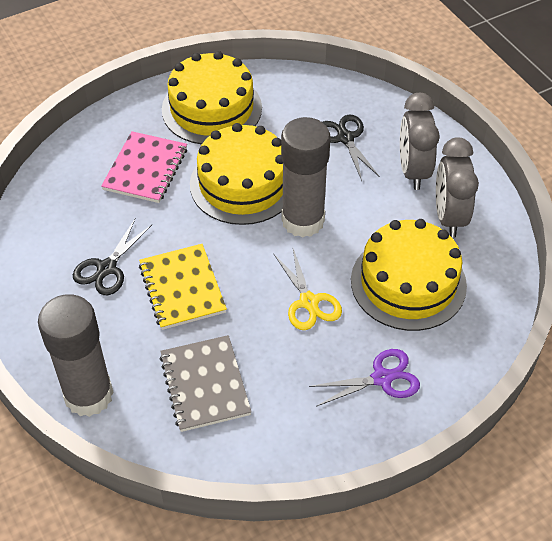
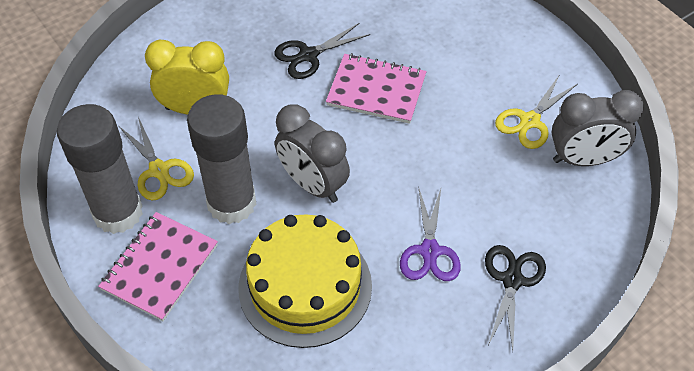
grey notebook: [160,335,252,432] = 1 -> none = 0
pink notebook: [101,131,187,203] = 1 -> [98,212,218,321] [326,53,427,124] = 2
yellow cake: [162,51,262,145] [190,123,283,225] [351,219,467,331] = 3 -> [238,214,372,348] = 1
yellow clock: none = 0 -> [145,40,229,115] = 1
yellow notebook: [139,244,227,330] = 1 -> none = 0
yellow scissors: [273,249,342,330] = 1 -> [119,117,194,200] [495,74,577,149] = 2

